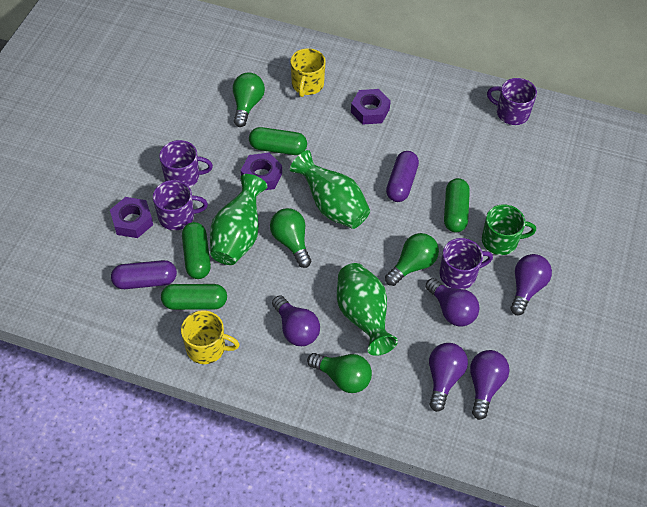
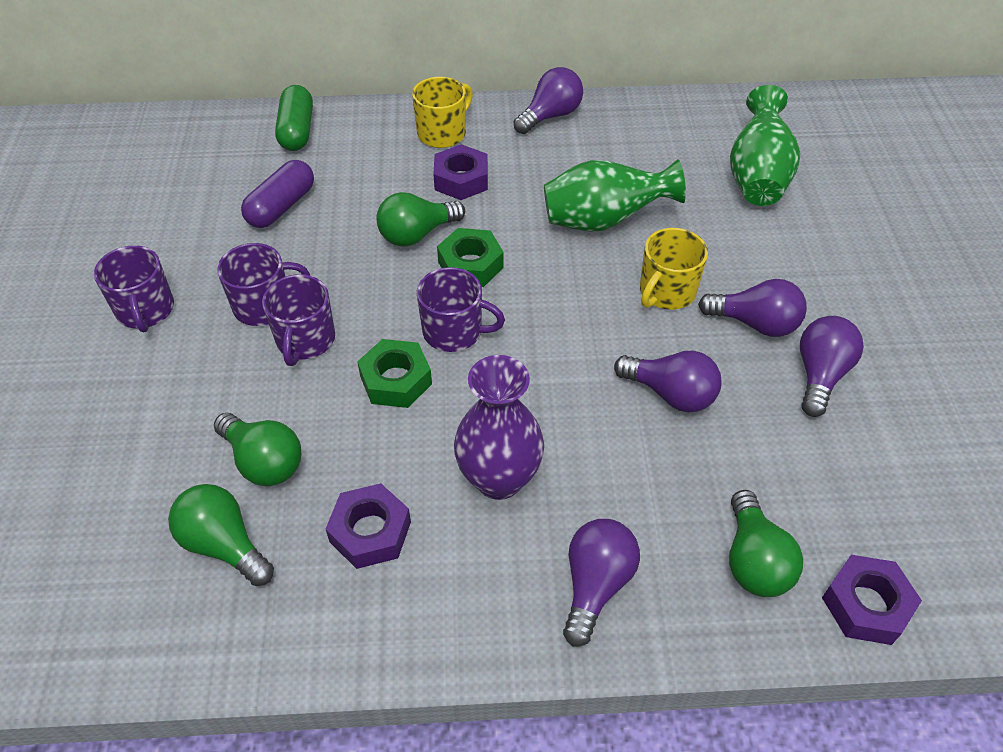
green capsule: [161,284,227,310] [182,222,211,279] [249,127,307,155] [444,178,470,232] = 4 -> [275,85,313,151] = 1
green mug: [482,204,536,255] = 1 -> none = 0
green nut: none = 0 -> [357,339,432,408] [437,228,504,287] = 2
green vase: [210,174,268,265] [290,150,370,229] [337,263,398,356] = 3 -> [544,159,686,232] [730,85,800,206] = 2
purple capsule: [111,260,177,289] [386,151,419,202] = 2 -> [241,160,314,228] = 1
purple vase: none = 0 -> [454,355,544,500] = 1

